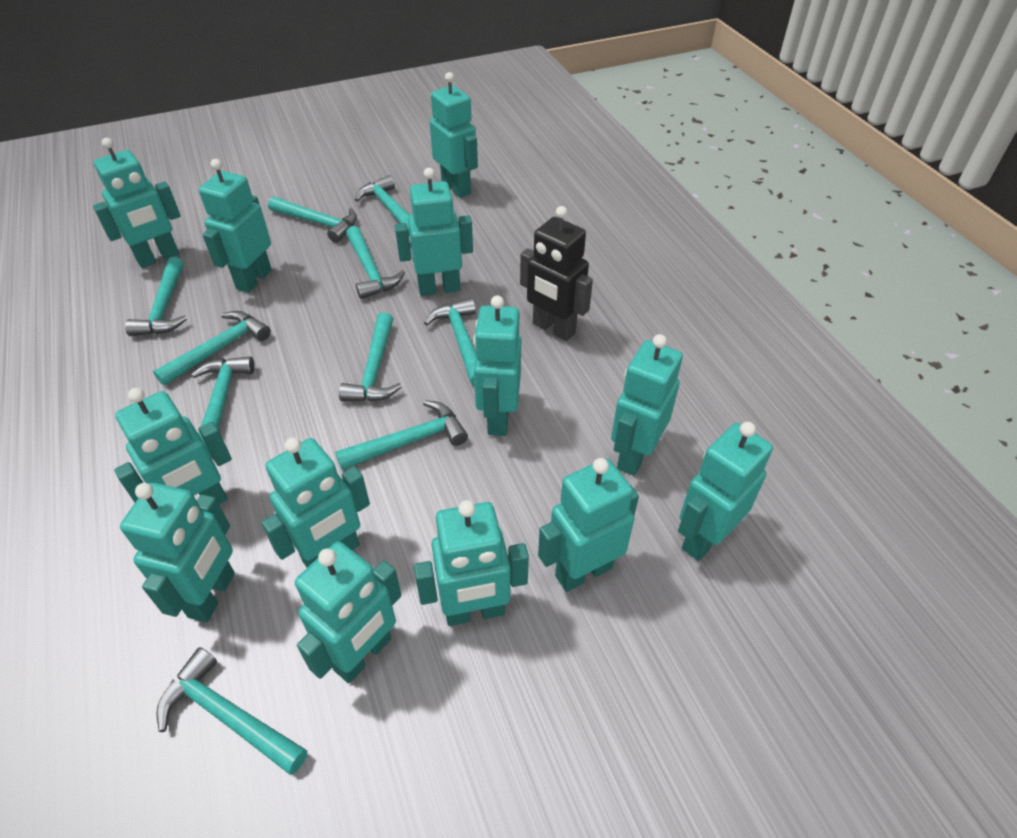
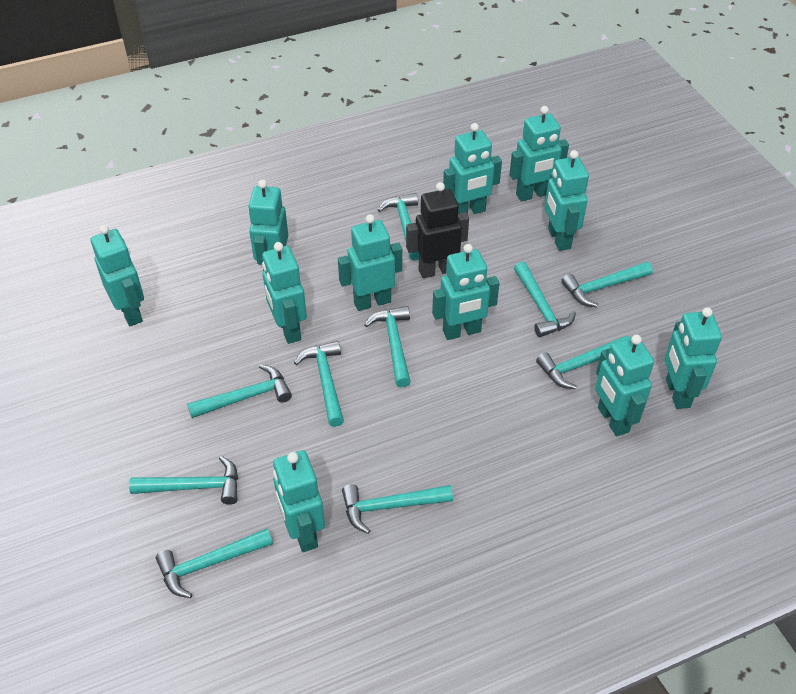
turquoise robot: [93,138,181,268] [114,388,232,505] [120,483,235,622] [199,159,272,293] [262,437,370,567] [295,542,401,683] [395,168,473,296] [414,500,529,626] [430,72,478,198] [473,295,521,436] [538,458,639,592] [611,334,683,476] [678,422,773,561] = 13 -> [91,225,144,326] [248,180,288,271] [262,242,307,344] [273,450,325,552] [338,214,402,311] [432,244,499,340] [443,123,502,215] [509,106,569,202] [544,150,589,251] [595,335,654,436] [664,307,722,409] = 11

